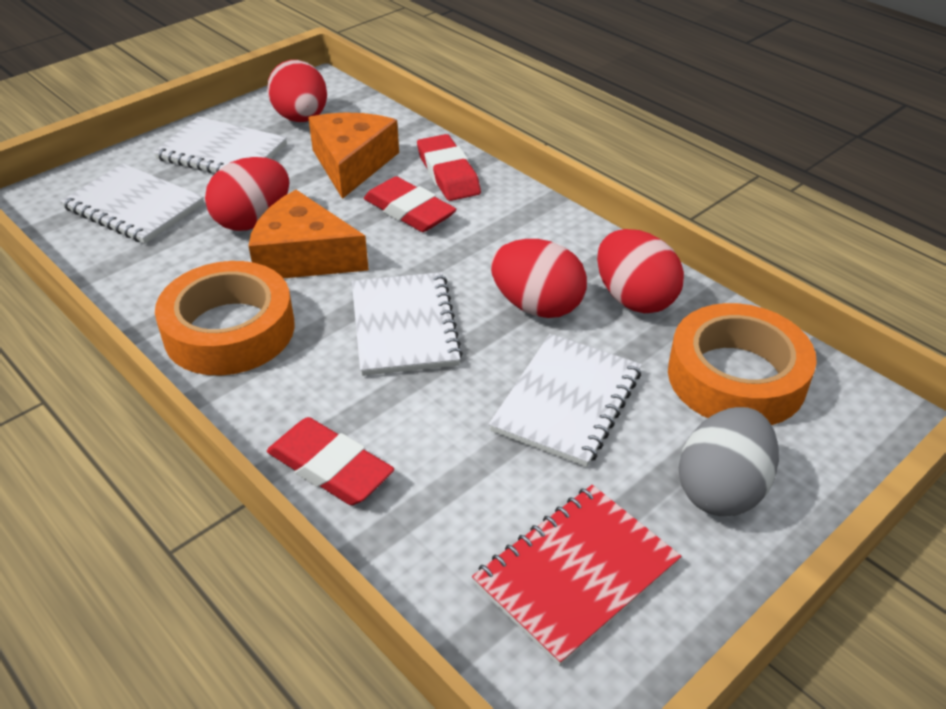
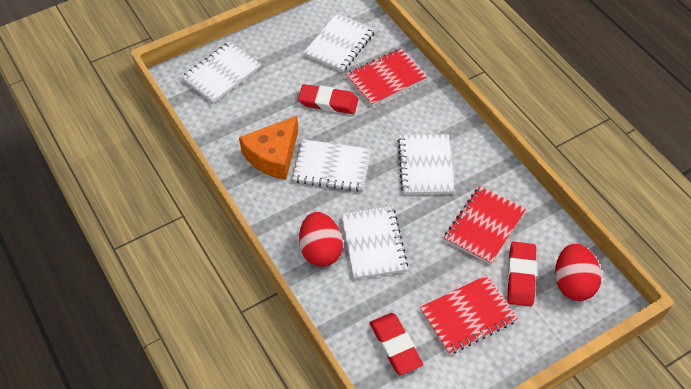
grey egg: [679,407,779,516] = 1 -> none = 0
orange cheese: [249,190,369,278] [308,112,399,199] = 2 -> [239,116,298,180] = 1
orange tape: [155,261,295,375] [668,303,817,425] = 2 -> none = 0
red egg: [205,157,289,231] [267,60,327,122] [491,239,587,318] [597,229,684,313] = 4 -> [299,212,343,267] [555,243,602,301] = 2
red notebook: [472,485,682,666] = 1 -> [346,48,427,107] [420,275,518,355] [444,186,526,265] = 3
white notebook: [61,164,204,244] [153,117,287,173] [352,272,463,376] [489,334,642,467] = 4 -> [181,42,261,103] [292,139,372,192] [303,13,375,72] [341,206,409,279] [398,134,455,195] = 5

